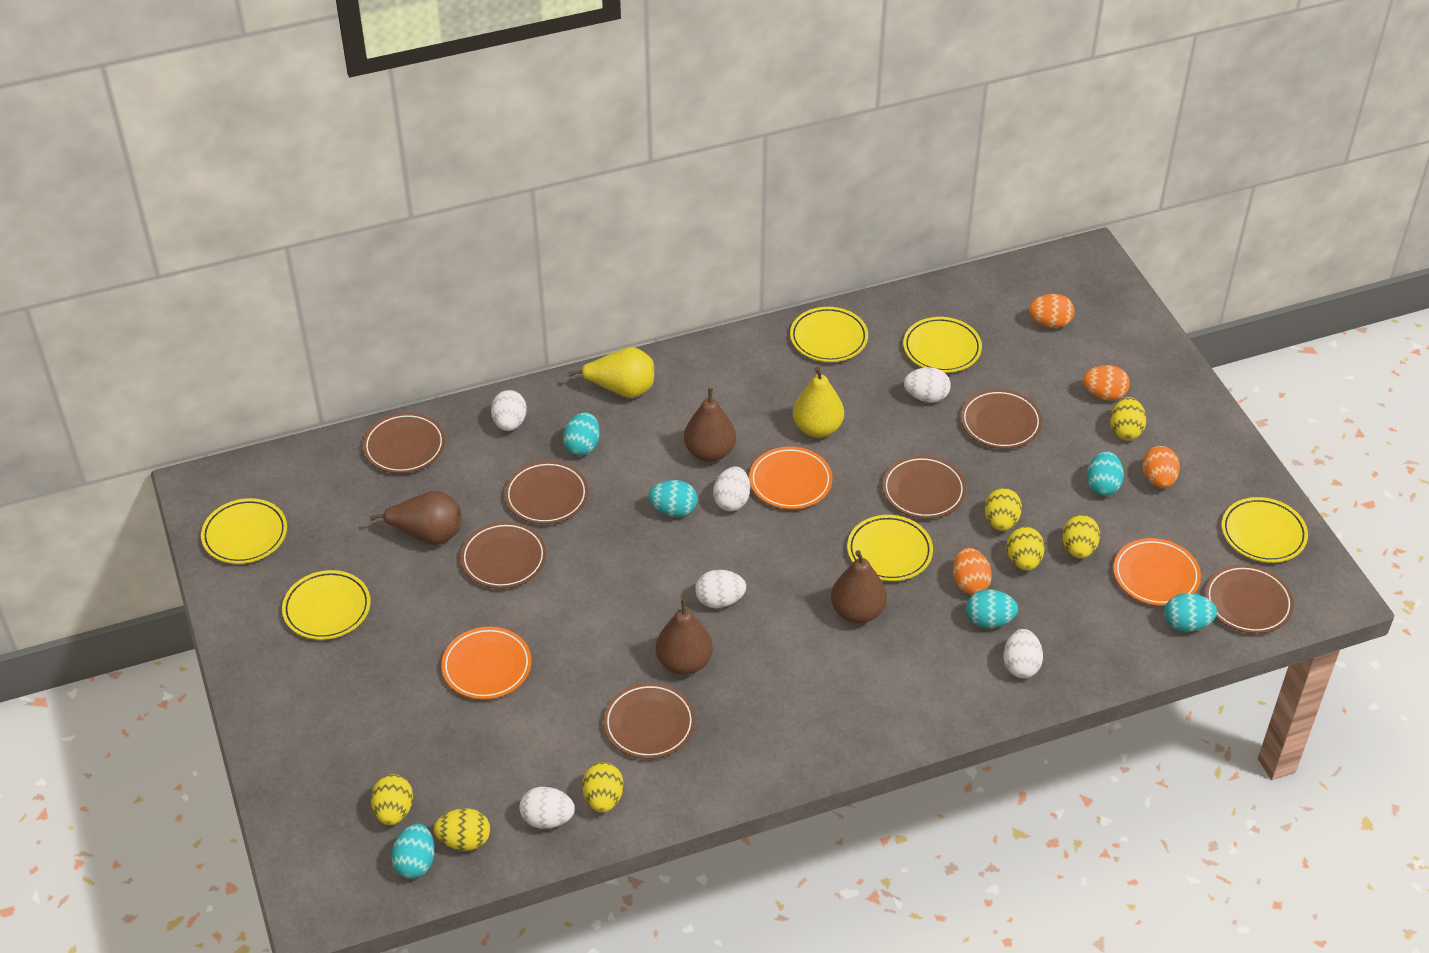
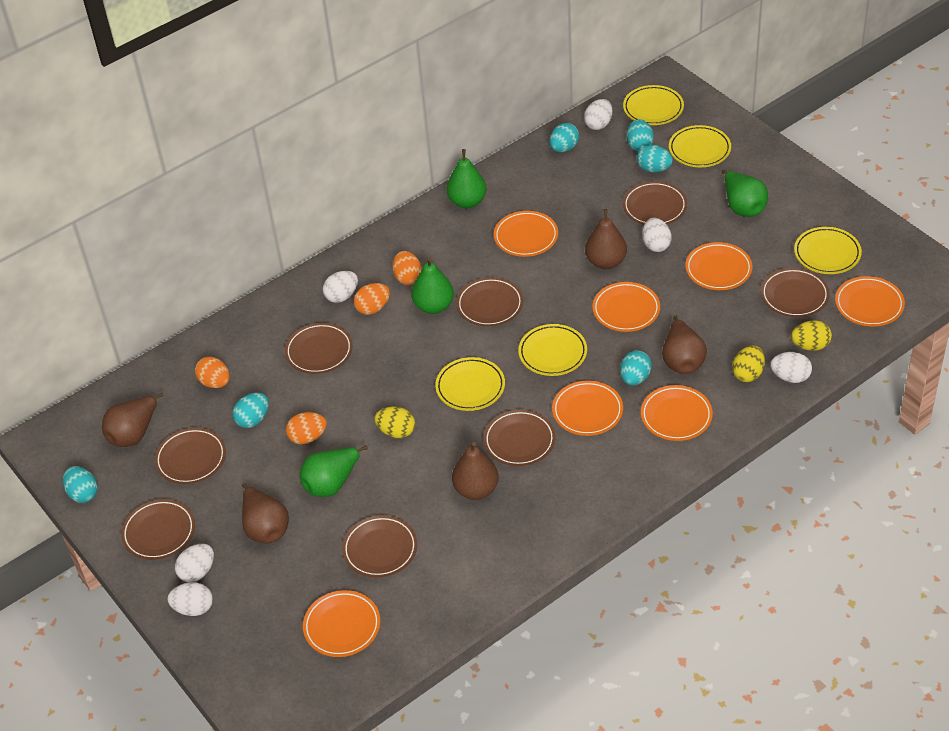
brown pear: [370,491,461,545] [656,599,713,675] [684,388,736,462] [831,550,887,623] = 4 -> [102,392,164,447] [242,483,289,544] [452,442,499,500] [585,209,627,269] [662,315,707,374] = 5
brown plate: [363,412,445,474] [460,522,547,589] [504,461,588,524] [603,683,695,759] [882,455,966,519] [961,389,1042,449] [1205,564,1294,634] = 7 -> [121,499,195,560] [155,428,226,484] [285,323,353,374] [342,515,417,578] [456,277,523,327] [484,410,555,466] [623,181,687,225] [761,268,829,317] = 8
green pear: none = 0 -> [300,446,368,497] [411,257,454,314] [447,149,487,208] [721,170,768,217] = 4
orange plate: [441,627,531,700] [749,447,833,509] [1113,538,1201,606] = 3 -> [303,590,380,657] [494,211,558,257] [552,381,623,436] [592,282,660,332] [641,385,713,441] [685,242,752,290] [835,276,905,326] = 7
yellow egg: [371,774,413,825] [434,808,490,851] [582,762,623,813] [985,488,1022,531] [1006,526,1045,571] [1062,515,1100,558] [1110,397,1146,440] = 7 -> [374,407,415,438] [732,345,765,382] [791,320,832,351] = 3
yellow pear: [568,347,654,398] [793,367,844,438] = 2 -> none = 0
yellow plate: [201,498,287,564] [282,570,371,640] [790,307,868,362] [847,515,933,581] [903,317,982,373] [1221,497,1308,563] = 6 -> [435,357,505,411] [518,324,587,376] [623,85,684,125] [669,125,731,167] [794,227,862,274] = 5

